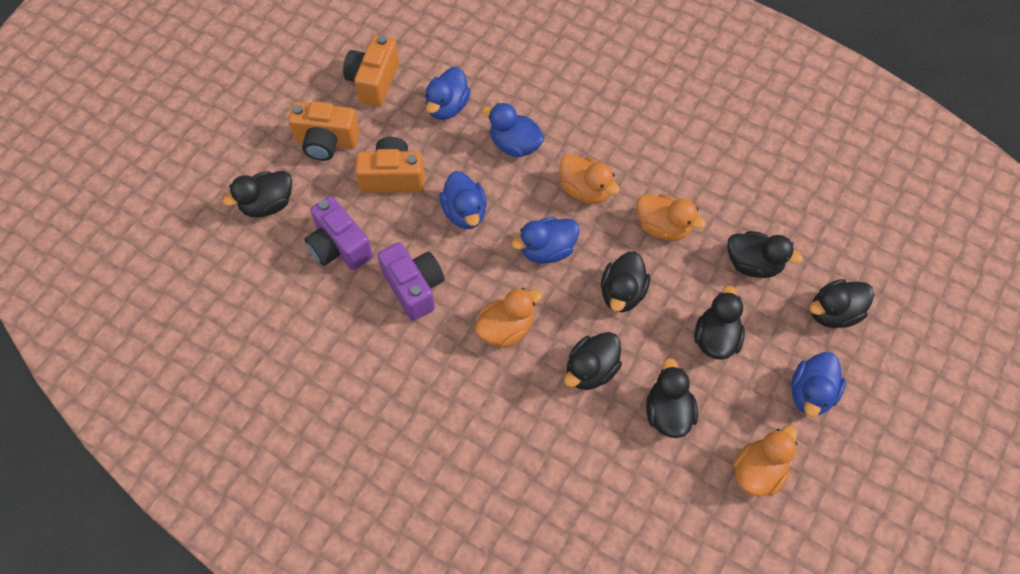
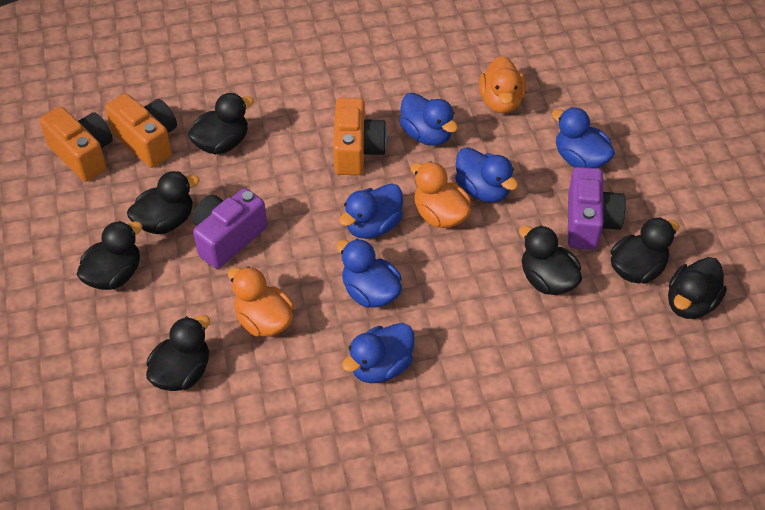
blue duck: [425,67,471,120] [440,171,487,229] [481,103,544,157] [511,217,580,264] [791,352,846,417] = 5 -> [336,239,402,308] [339,183,403,239] [342,323,414,383] [400,93,458,146] [455,147,518,202] [552,107,615,168] = 6
orange duck: [474,288,542,348] [560,154,620,204] [637,194,706,241] [733,426,798,496] = 4 -> [228,266,294,337] [410,162,471,228] [479,56,526,113] = 3

